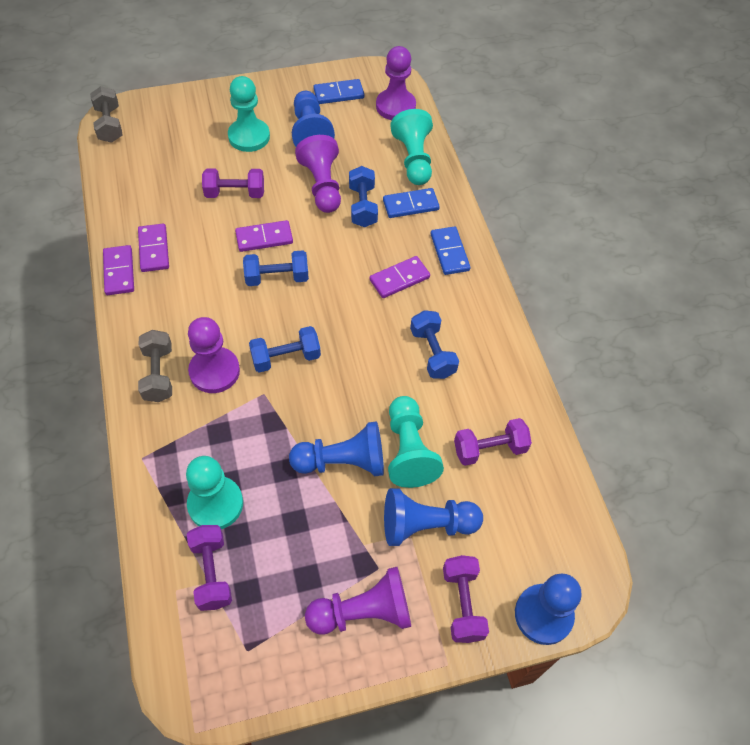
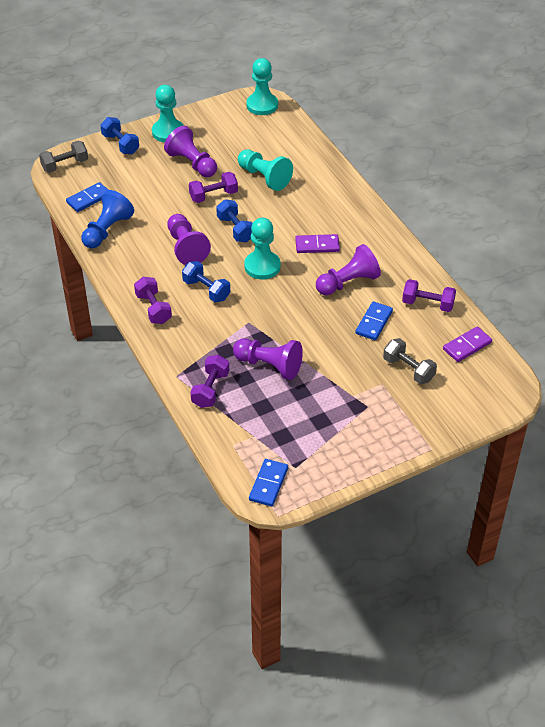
blue dumbbell: [243,250,309,286] [249,326,321,373] [349,166,378,227] [410,310,459,379] = 4 -> [100,117,139,154] [182,261,230,302] [216,199,253,242] = 3
blue pawn: [289,422,384,476] [292,91,335,146] [384,488,483,546] [515,574,582,645] = 4 -> [81,190,134,248] = 1
purple domino: [103,245,134,295] [138,224,169,272] [235,220,293,252] [370,256,430,298] = 4 -> [295,234,340,253] [443,326,492,362] = 2

